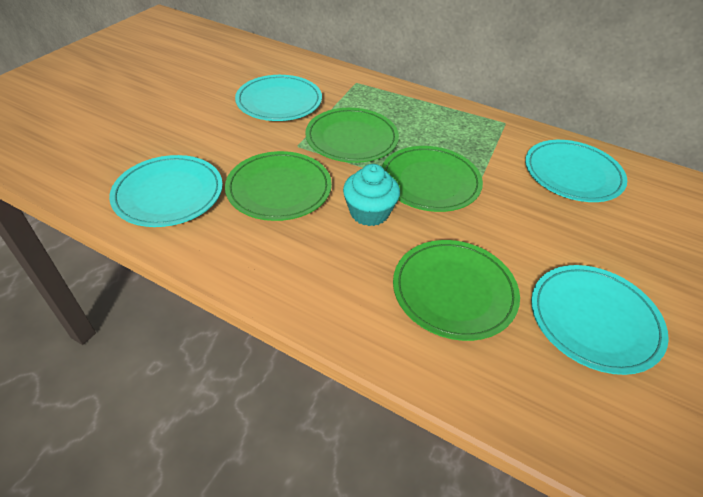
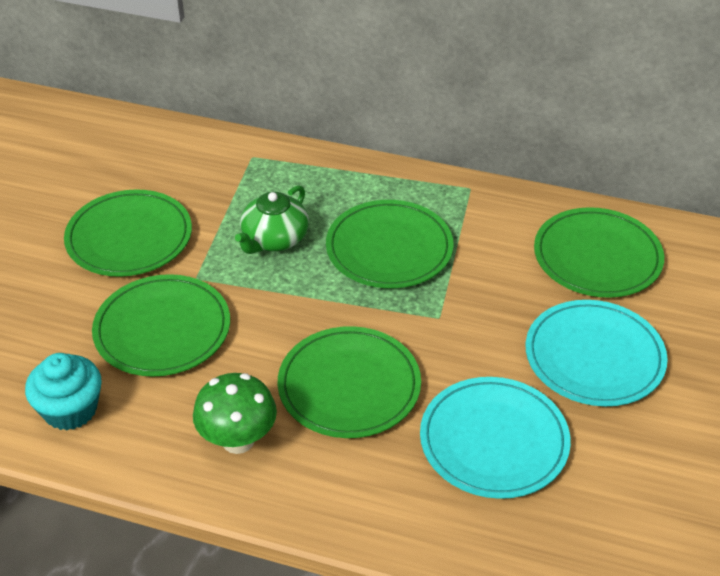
green mushroom: none = 0 -> [193,373,277,454] = 1
green plate: [225,151,332,221] [305,108,399,163] [382,146,483,212] [393,240,520,341] = 4 -> [64,189,192,277] [92,274,230,377] [278,326,421,438] [326,200,454,288] [534,207,664,298] = 5
green teapot: none = 0 -> [235,185,309,254] = 1
turquoise plate: [109,155,223,227] [235,75,322,121] [525,140,627,202] [531,265,669,375] = 4 -> [420,377,571,499] [526,300,668,406] = 2

